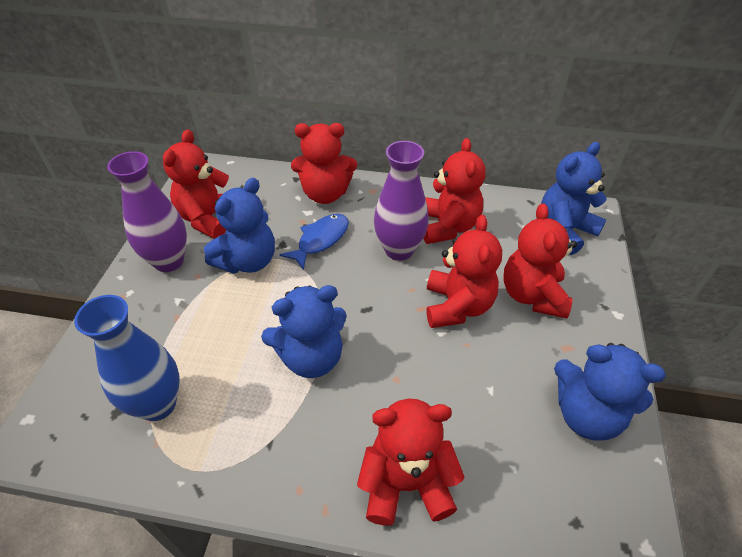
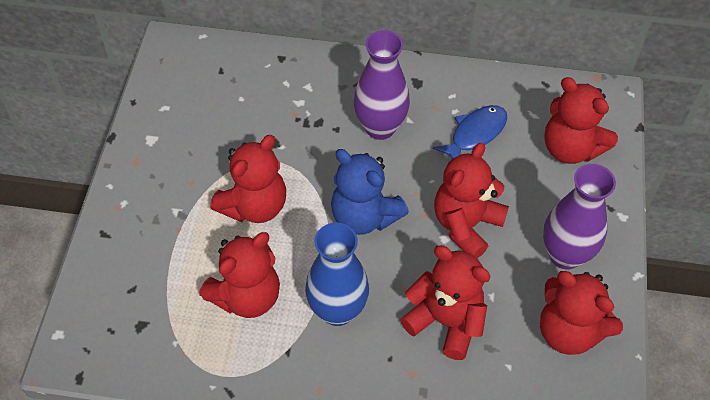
blue teddy bear: [204,178,275,274] [261,285,347,378] [541,142,607,255] [554,343,666,440] = 4 -> [331,149,409,235] = 1

